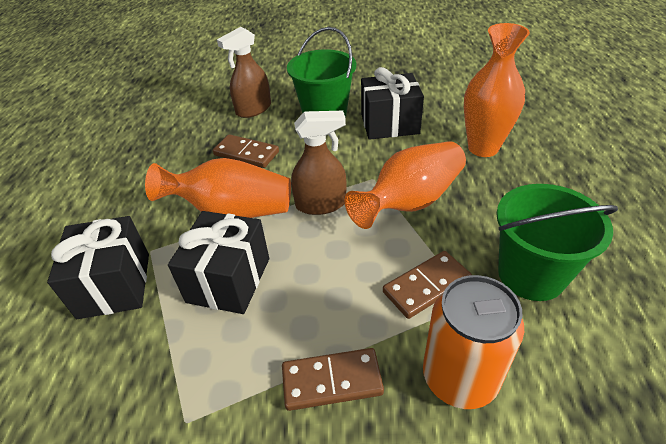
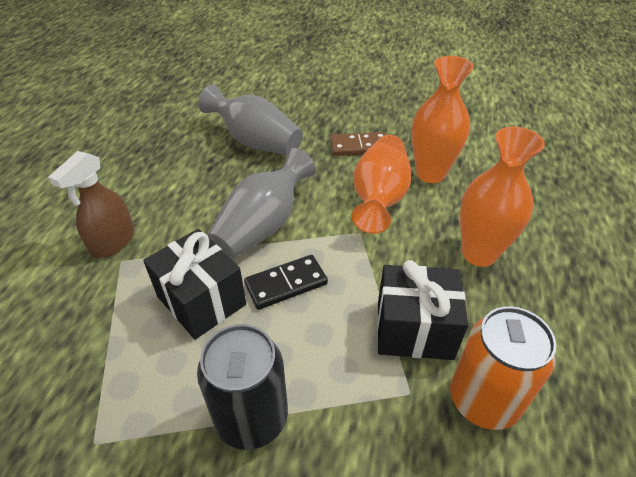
black can: none = 0 -> [197,324,288,450] = 1
black domino: none = 0 -> [244,255,328,310] = 1
black gift: [47,216,149,319] [168,211,269,314] [361,67,424,140] = 3 -> [143,229,246,340] [377,260,468,360] = 2
brown domino: [213,134,279,168] [282,348,384,411] [383,251,472,319] = 3 -> [330,132,387,156] = 1
brown spray bottle: [217,27,271,118] [291,111,347,215] = 2 -> [48,151,134,258] = 1
green bucket: [287,27,356,118] [497,184,618,301] = 2 -> none = 0
grey vase: none = 0 -> [198,84,303,155] [207,148,316,260] = 2

